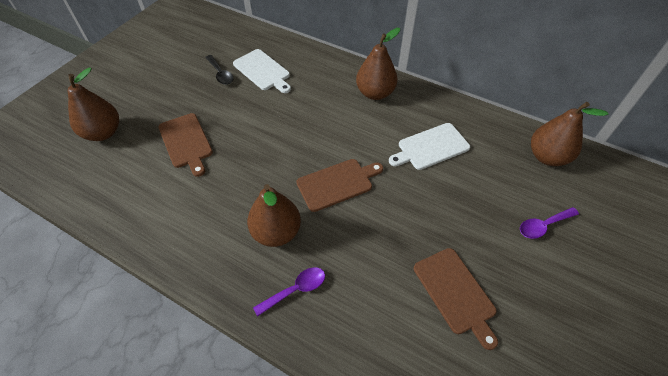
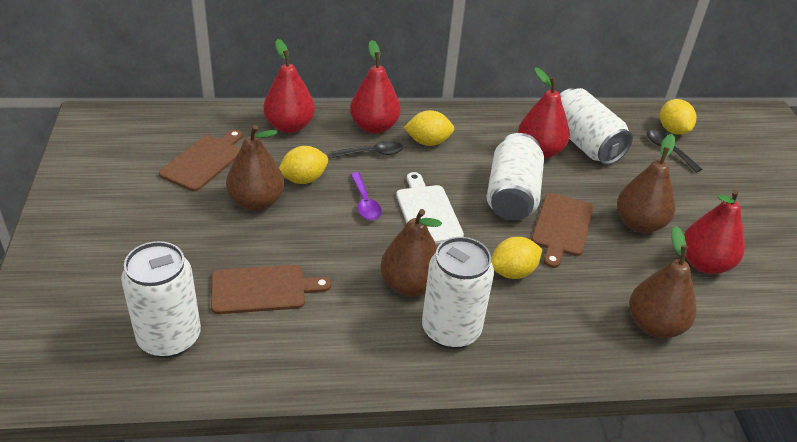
black spoon: [205,55,234,85] = 1 -> [331,141,403,158] [646,130,702,173] = 2
purple spoon: [253,267,325,317] [520,207,579,239] = 2 -> [350,172,382,220] = 1
red pear: none = 0 -> [263,39,315,133] [350,40,401,134] [518,67,570,159] [684,189,745,274] = 4
white can: none = 0 -> [121,241,201,358] [422,237,494,349] [487,133,544,221] [560,88,633,165] = 4
white cutting board: [233,49,291,93] [389,123,470,170] = 2 -> [396,172,464,244] = 1
yellow lemon: none = 0 -> [279,146,328,184] [404,110,454,146] [491,237,542,279] [660,99,696,135] = 4

